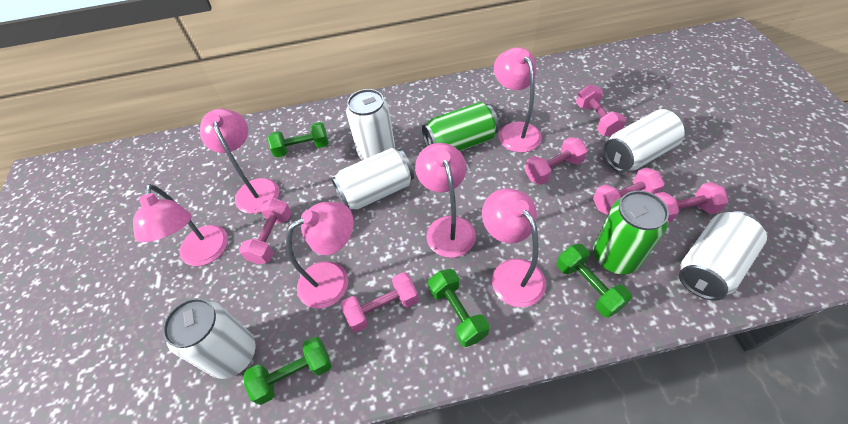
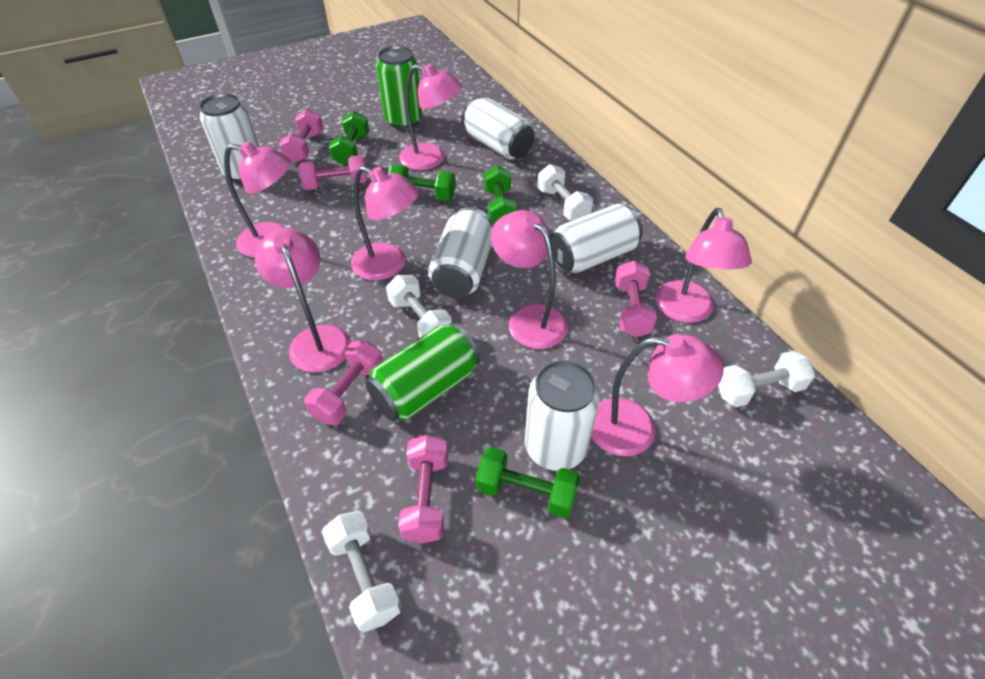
pink dumbbell: [239,198,292,265] [341,272,419,333] [525,137,588,185] [576,84,626,137] [593,167,665,215] [654,182,728,223] = 6 -> [279,109,323,163] [298,155,367,190] [304,341,383,425] [398,435,448,544] [615,260,657,337] = 5
pink lamp: [133,184,228,266] [200,109,279,214] [286,202,354,309] [415,143,476,258] [482,188,546,307] [494,47,542,153] = 6 -> [224,141,291,258] [255,228,351,373] [351,166,419,280] [399,64,462,170] [491,210,568,349] [591,334,724,456] [655,208,752,323] = 7
white dumbbell: none = 0 -> [322,511,402,632] [386,275,452,338] [537,164,593,221] [718,351,815,407] = 4

